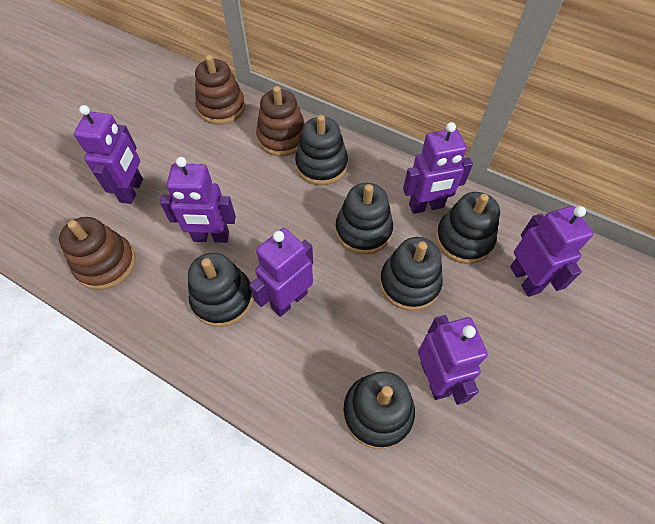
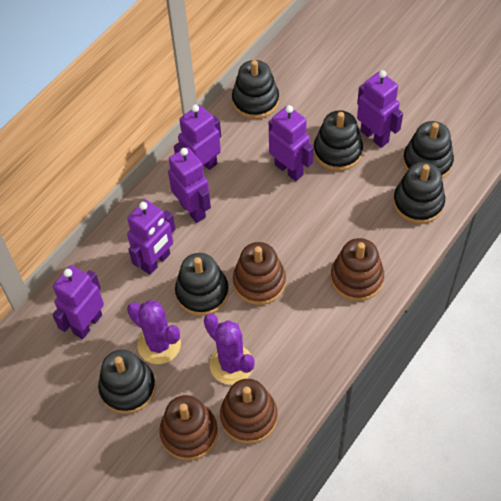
brown stacking toy: [59,217,136,290] [195,55,245,125] [256,86,305,156] = 3 -> [159,395,218,461] [220,379,278,444] [233,242,286,305] [330,238,384,301] = 4
purple cactus: none = 0 -> [127,300,181,364] [204,314,255,385] = 2

